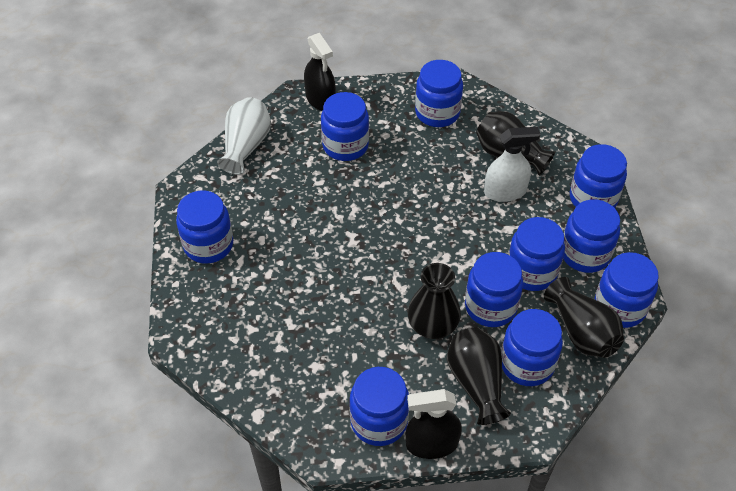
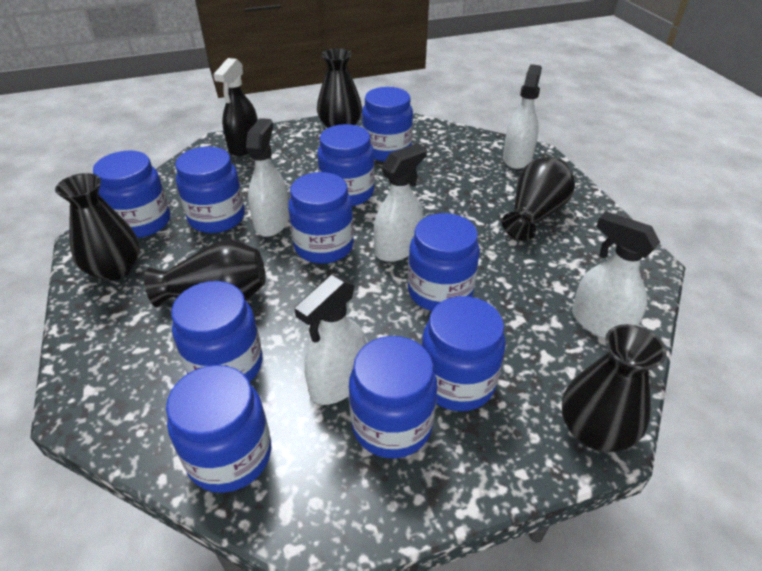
black spray bottle: [304,33,336,111] [406,389,462,459] = 2 -> [213,58,258,156] = 1
black vase: [408,263,461,339] [447,327,511,425] [476,111,556,176] [544,277,624,358] = 4 -> [55,173,140,281] [144,240,266,307] [317,48,362,128] [502,157,575,240] [562,324,667,452] = 5
white spray bottle: [484,127,541,202] = 1 -> [246,118,289,237] [294,275,366,405] [374,143,427,262] [503,64,542,169] [572,211,660,339] = 5
white vase: [217,97,271,175] = 1 -> none = 0

